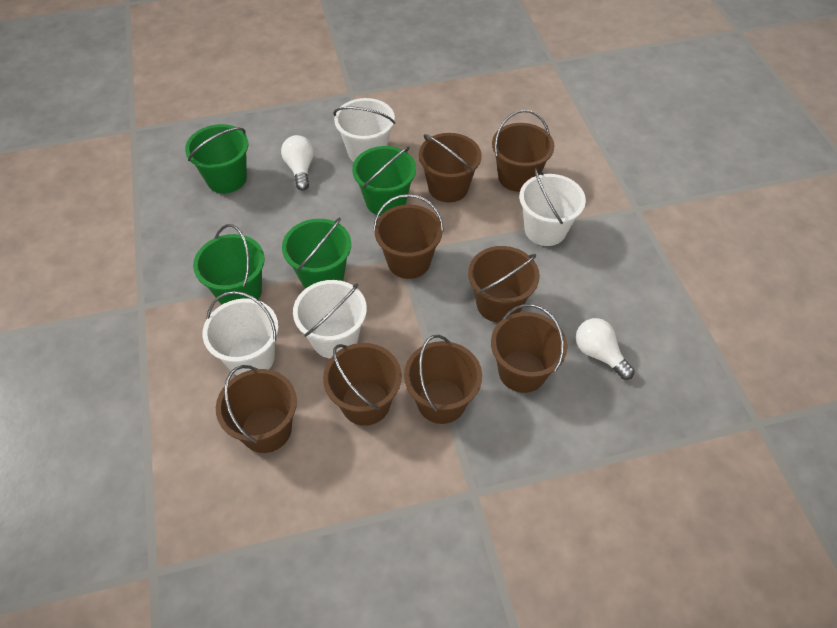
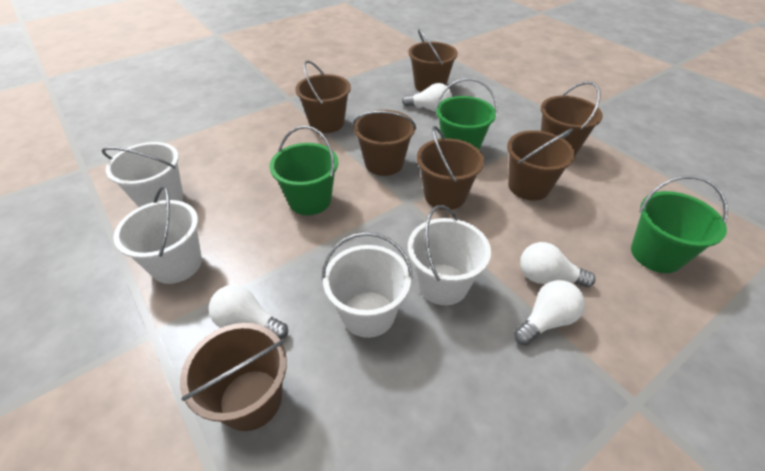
brown bucket: [216,365,297,453] [323,343,402,426] [373,194,444,279] [404,335,482,424] [419,133,482,202] [468,246,540,323] [491,304,567,393] [492,110,554,192] = 8 -> [180,323,287,431] [295,60,351,133] [353,110,416,176] [409,29,458,92] [417,126,484,210] [507,128,575,200] [541,82,603,155] = 7
green bucket: [185,124,248,193] [193,224,265,305] [282,217,351,288] [352,146,416,216] = 4 -> [269,126,338,215] [436,78,498,150] [631,176,728,273] = 3
white light bulb: [281,135,314,191] [576,318,635,380] = 2 -> [209,285,288,340] [402,83,452,112] [514,280,585,345] [520,242,596,287] = 4

